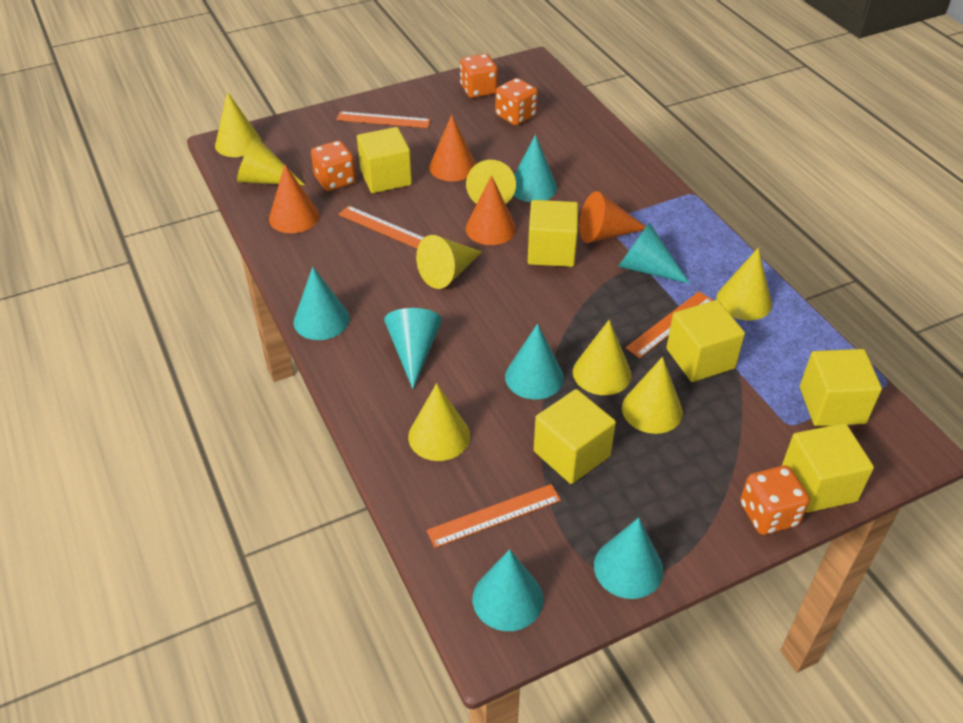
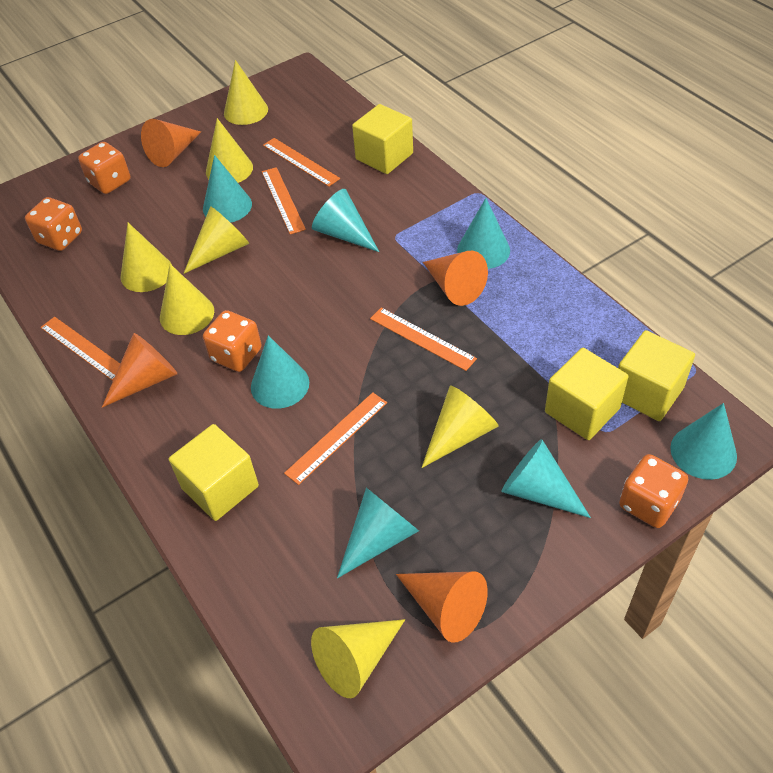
orange ruler: [336,111,431,128] [338,206,424,249] [427,484,561,548] [626,292,713,358] = 4 -> [40,317,120,381] [262,167,306,234] [263,138,340,187] [284,392,387,485] [370,307,477,371] = 5
yellow cone: [215,92,262,157] [237,137,305,185] [408,383,470,461] [416,235,482,289] [466,160,516,204] [573,320,632,395] [622,357,683,434] [716,248,772,320] = 8 -> [120,223,172,292] [160,264,214,335] [183,206,249,274] [206,118,253,183] [224,60,268,125] [311,619,405,698] [422,385,499,468] = 7
yellow cube: [357,127,412,193] [528,200,578,267] [534,389,616,484] [666,300,745,382] [782,423,874,512] [800,349,882,426] = 6 -> [169,424,259,521] [352,104,413,174] [545,348,628,440] [618,330,695,421] = 4

